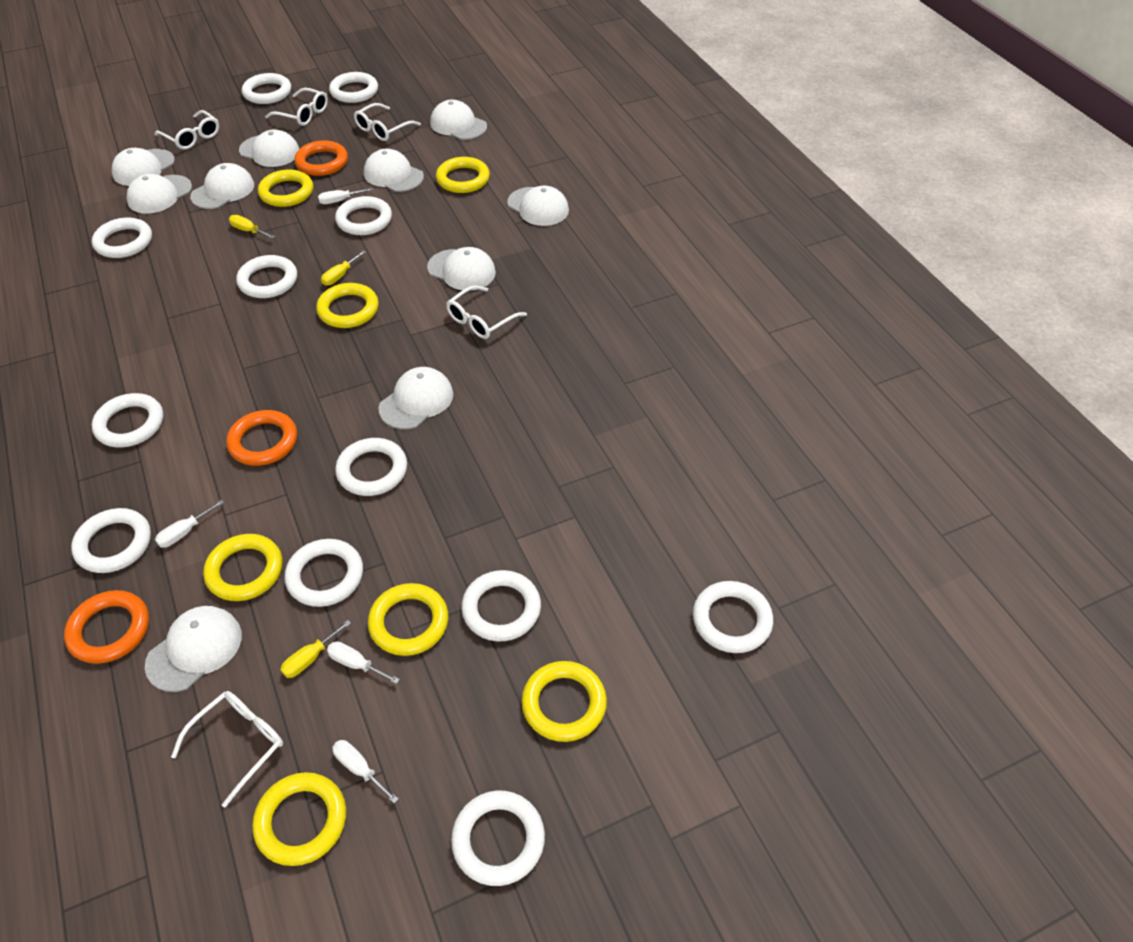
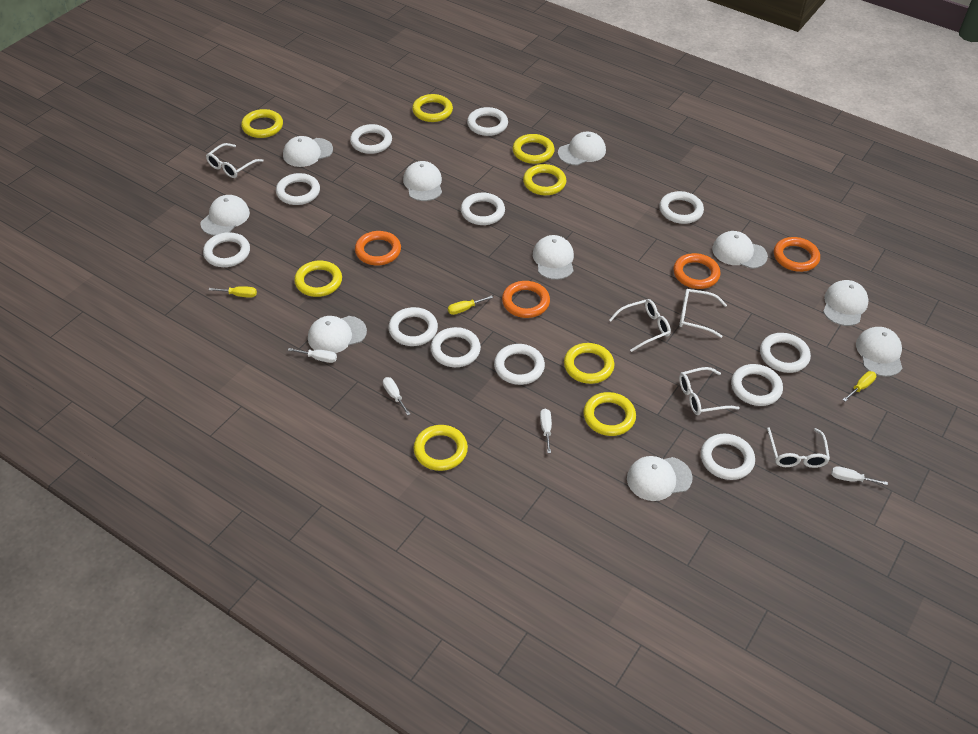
orange ring: [64,590,149,664] [226,410,297,466] [294,140,348,176] = 3 -> [355,231,401,265] [502,281,550,318] [673,253,720,289] [774,237,820,272] = 4
yellow ring: [203,534,282,601] [252,772,346,866] [258,170,313,207] [316,283,379,328] [368,583,448,656] [436,157,490,193] [521,661,607,742] = 7 -> [241,109,283,138] [294,261,342,297] [412,94,453,122] [414,425,468,471] [512,134,555,164] [523,164,566,195] [564,343,614,384] [583,392,636,436] = 8

